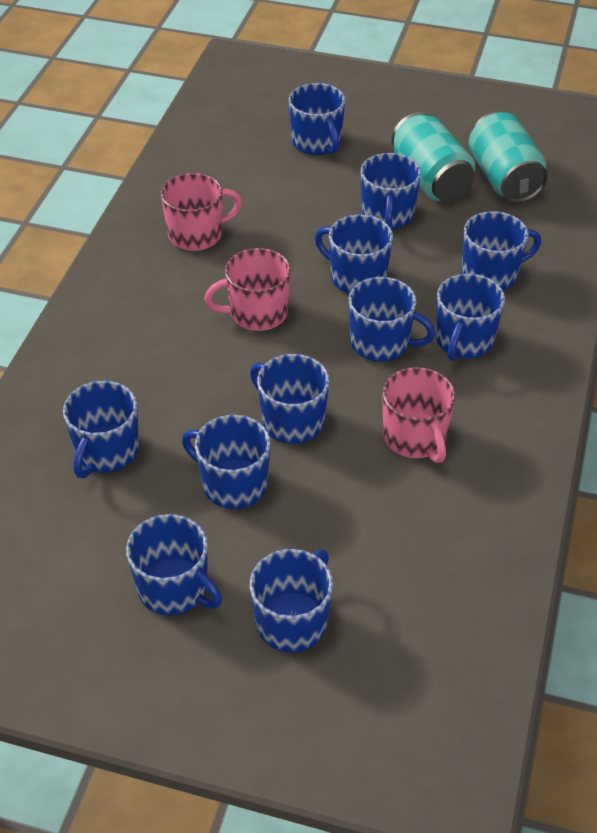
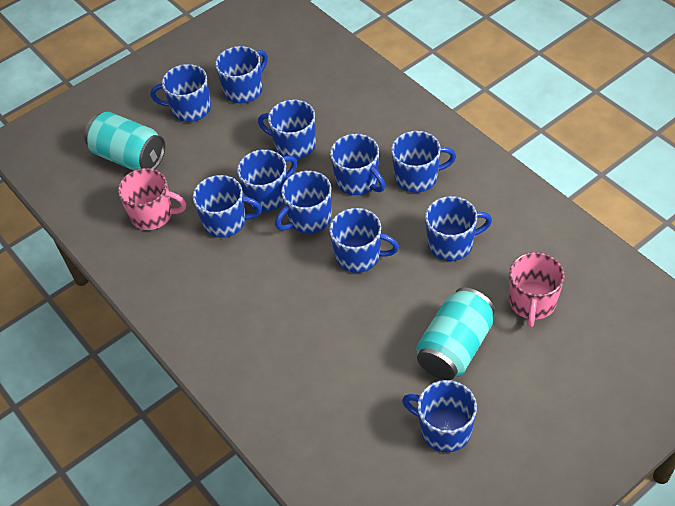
pink mug: [161,173,242,251] [204,248,291,331] [382,367,456,463] = 3 -> [118,168,186,230] [509,252,564,328] = 2

